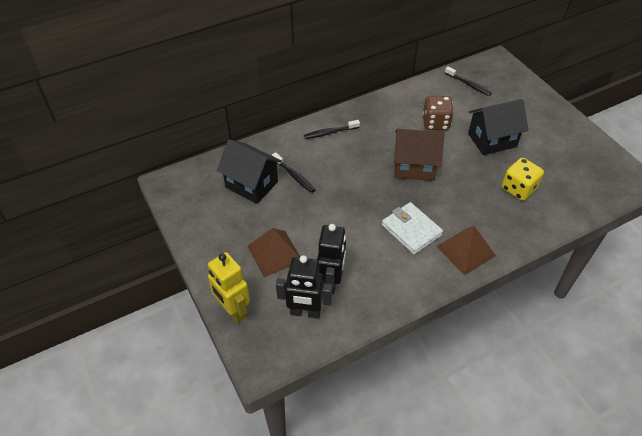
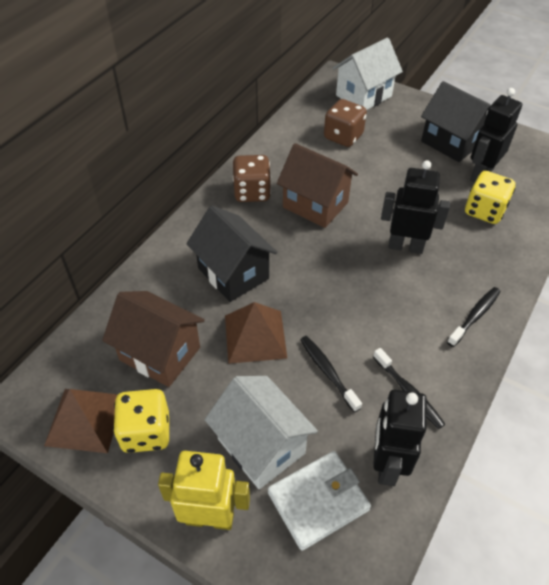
black robot: [276,255,332,319] [317,224,346,295] = 2 -> [373,390,427,486] [381,160,450,254] [470,88,522,182] = 3
brown dice: [423,96,454,130] = 1 -> [233,155,271,202] [324,99,367,147] = 2
brown house: [394,129,445,181] = 1 -> [102,291,205,387] [277,143,358,228] = 2
white house: none = 0 -> [205,376,318,489] [333,38,403,110] = 2
yellow dice: [502,158,544,201] = 1 -> [113,389,169,453] [465,171,515,224] = 2

